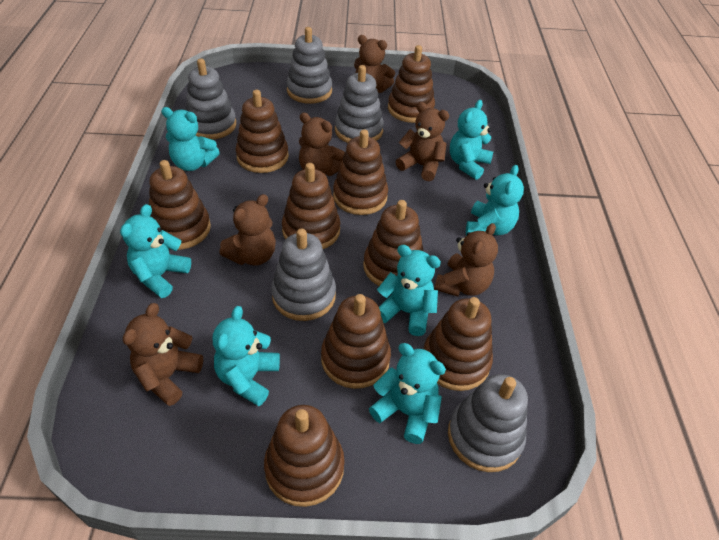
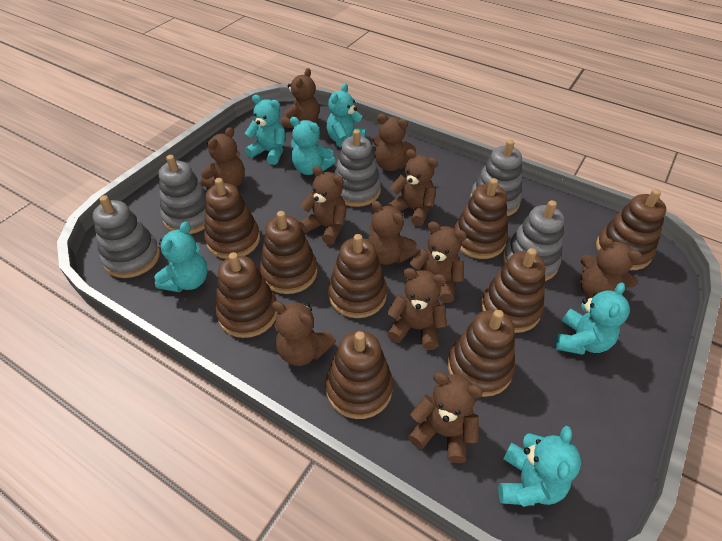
brown teddy bear: [123,303,203,406] [219,194,276,266] [299,113,345,176] [354,35,395,93] [396,102,449,181] [434,223,498,297] = 6 -> [201,127,245,188] [272,301,336,366] [281,68,319,128] [299,166,347,245] [368,201,418,265] [373,114,416,171] [387,149,438,226] [387,268,447,350] [408,372,483,463] [410,222,467,303] [580,237,642,298] = 11
turquoise teddy bear: [120,204,191,298] [161,107,220,171] [213,306,280,406] [369,343,446,444] [377,245,441,336] [450,100,493,180] [466,165,524,236] = 7 -> [154,221,208,292] [245,95,286,165] [290,117,335,175] [327,83,366,148] [499,426,581,507] [555,282,630,355] = 6

